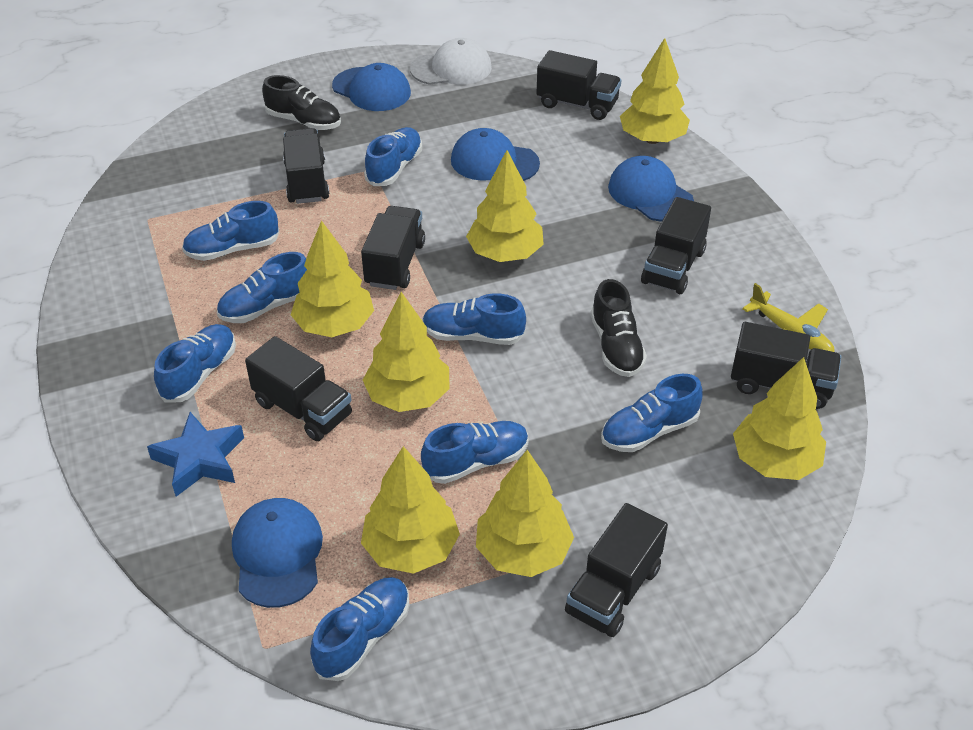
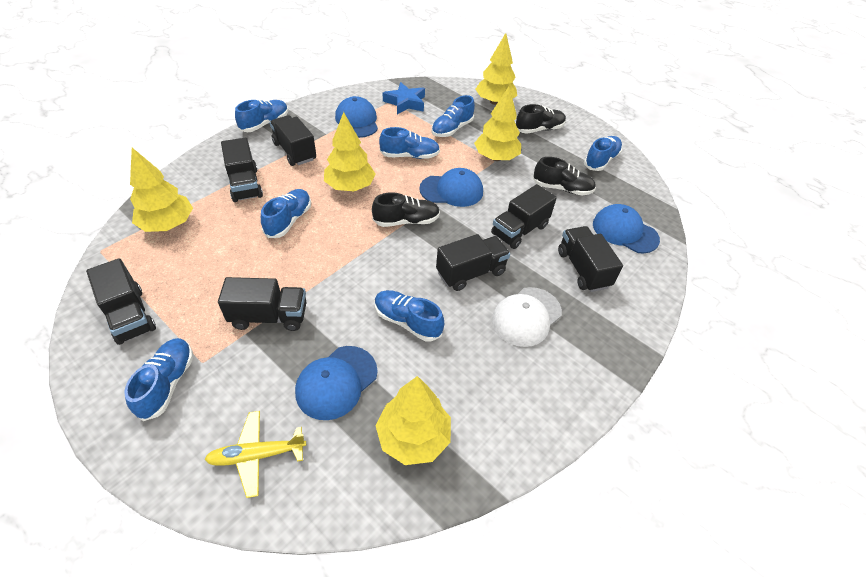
black shoe: [262,75,341,130] [591,279,647,377] = 2 -> [372,192,440,227] [516,104,566,134] [533,157,596,195] = 3
blue shoe: [154,324,236,403] [182,201,279,261] [217,252,307,323] [310,577,409,681] [364,127,422,186] [421,421,528,484] [422,293,526,345] [601,374,703,452] = 8 -> [124,338,193,421] [235,99,288,132] [261,189,311,238] [375,290,444,341] [379,127,440,159] [432,95,475,137] [584,136,622,171] = 7
yellow tree: [291,220,374,337] [361,446,460,574] [363,292,450,412] [466,150,544,262] [476,450,574,577] [620,38,690,144] [733,357,826,480] = 7 -> [130,148,193,232] [324,112,375,191] [376,376,451,465] [474,86,521,161] [475,33,517,105] = 5

